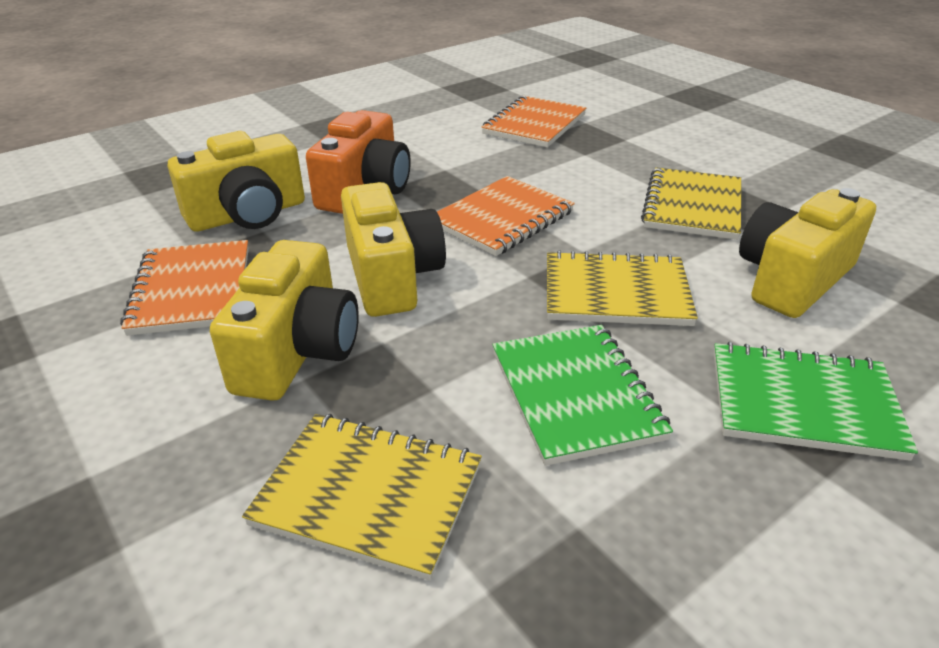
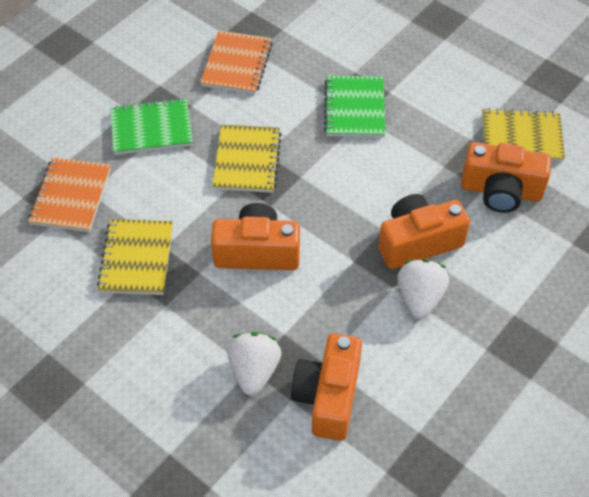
orange camera: [306,110,411,214] = 1 -> [211,203,300,270] [291,333,362,441] [378,194,470,269] [461,142,552,213] = 4
orange notebook: [120,240,249,336] [437,176,575,256] [481,96,586,147] = 3 -> [28,157,111,232] [200,30,273,94] = 2
white strawberry: none = 0 -> [227,332,282,396] [397,259,449,319] = 2
yellow camera: [168,131,305,232] [210,240,359,401] [341,182,446,317] [739,188,876,318] = 4 -> none = 0

